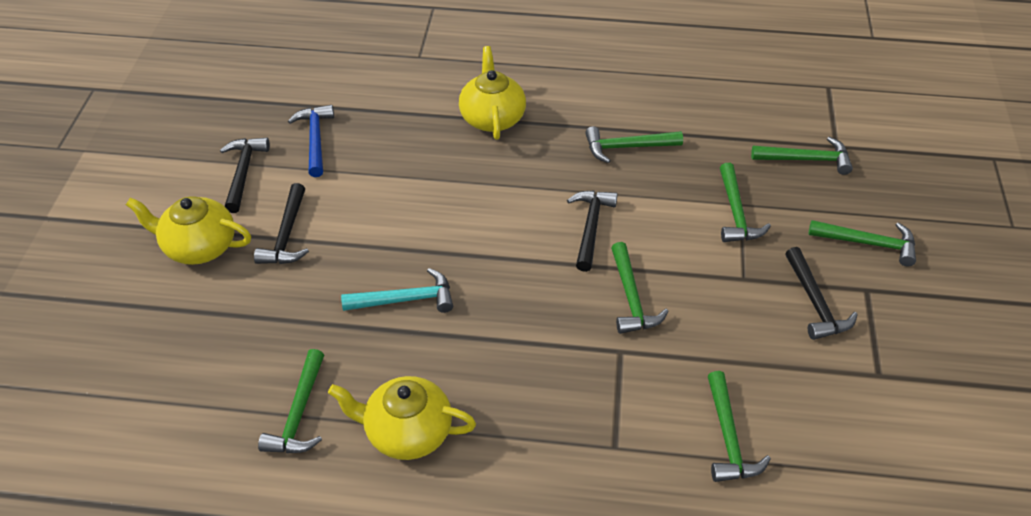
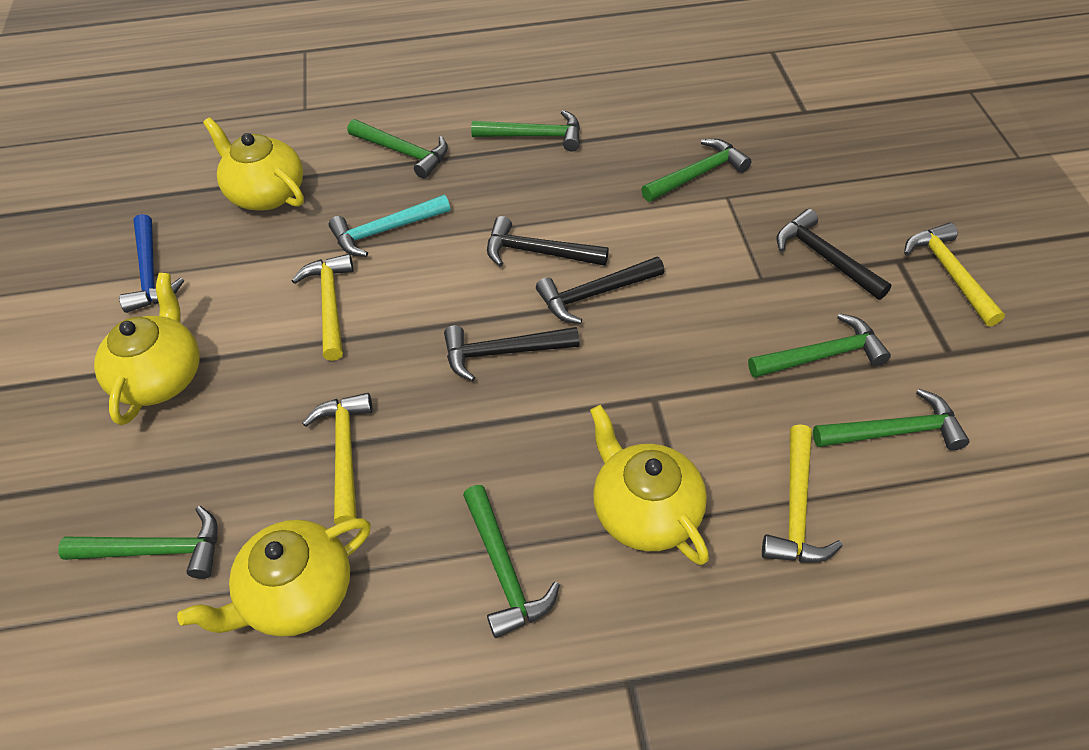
yellow hammer: none = 0 -> [292,254,354,361] [302,393,372,525] [762,424,843,562] [904,223,1005,327] = 4
yellow teapot: [126,196,251,265] [328,376,476,460] [459,46,526,140] = 3 -> [94,273,199,425] [177,518,371,637] [203,117,304,211] [590,405,709,565] = 4

